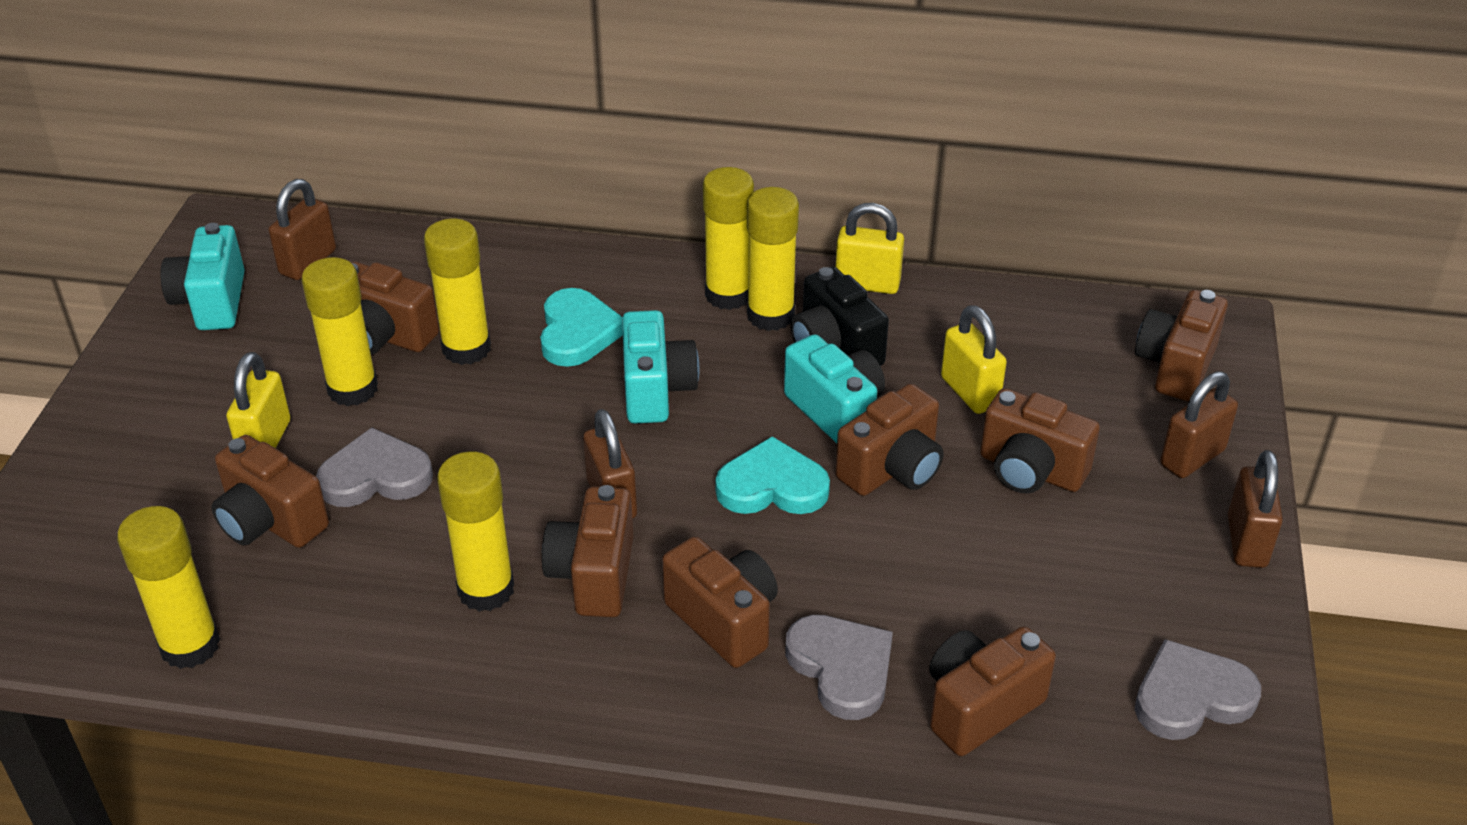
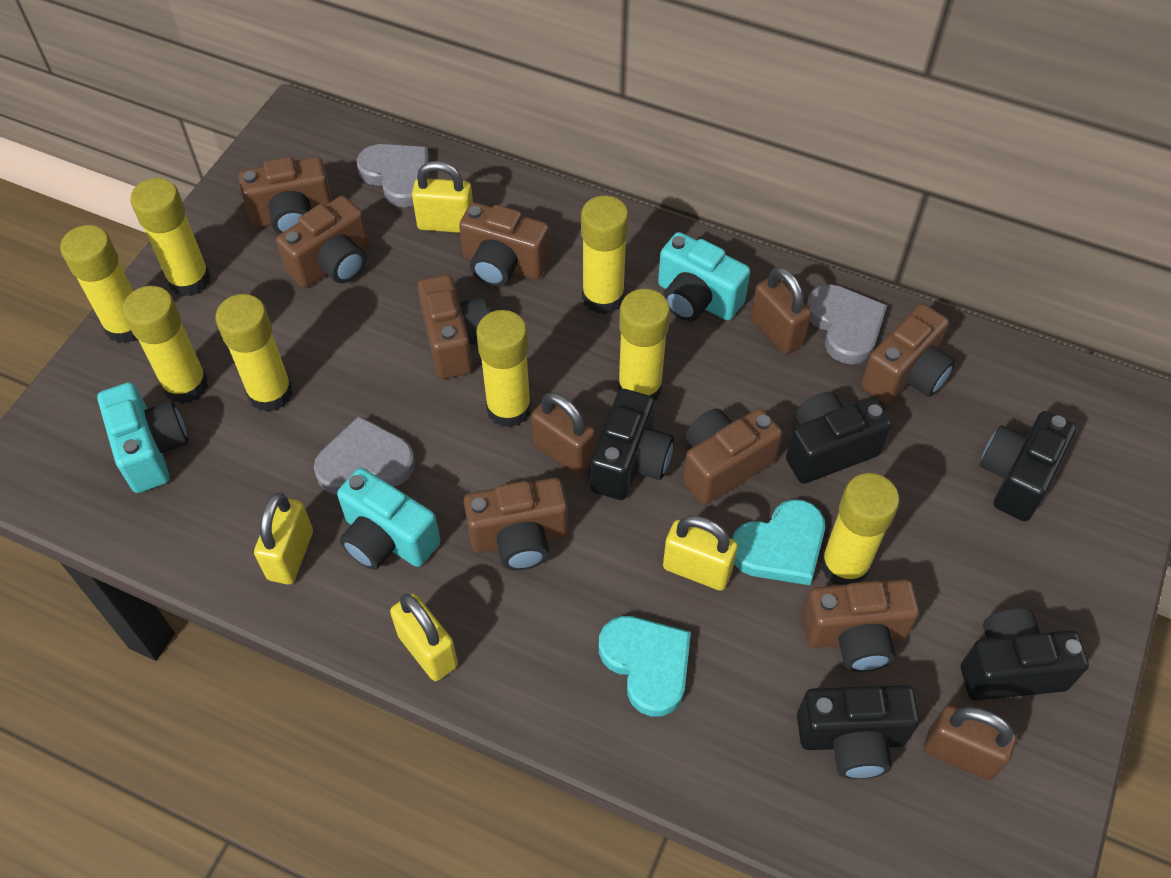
black camera: [791,267,889,366] = 1 -> [590,389,674,500] [786,392,892,484] [797,685,920,779] [961,608,1089,701] [980,411,1077,521] = 5
brown padlock: [269,179,336,280] [583,409,637,519] [1160,371,1238,478] [1228,450,1283,568] = 4 -> [531,392,595,476] [751,267,811,355] [924,705,1016,780] = 3
yellow glue stick: [117,506,220,669] [301,257,378,406] [424,219,491,365] [437,452,514,612] [703,167,754,310] [747,187,799,331] = 6 -> [60,225,137,343] [123,286,208,404] [130,178,211,297] [215,294,293,412] [476,310,531,428] [581,196,629,315] [618,289,670,401] [820,473,899,585] = 8
yellow padlock: [226,352,290,448] [836,203,904,294] [941,305,1007,414] = 3 -> [254,492,313,585] [390,594,458,681] [412,161,473,233] [663,516,738,591] = 4

